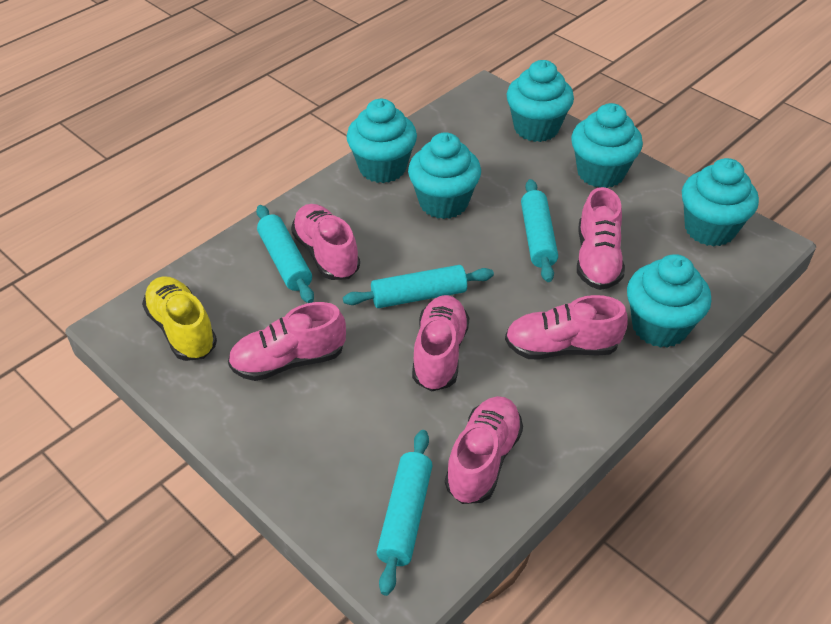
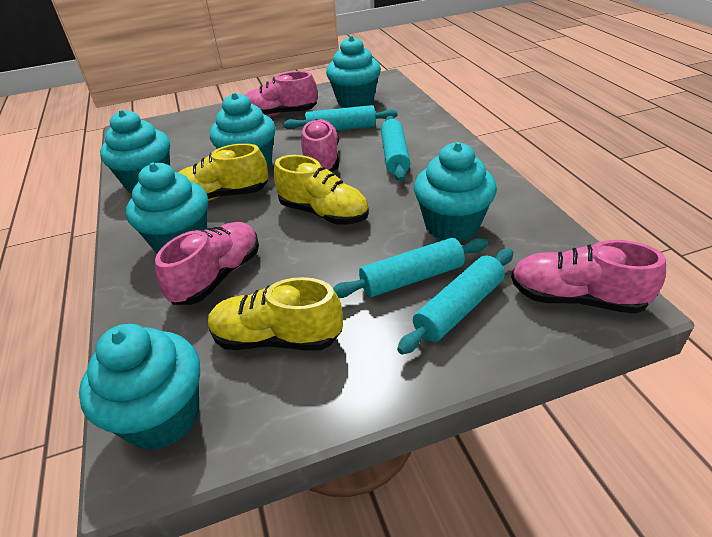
pink shoe: [228,302,346,381] [291,204,360,280] [412,295,469,391] [445,396,523,504] [505,295,628,359] [577,187,625,290] = 6 -> [155,222,259,305] [245,71,318,117] [301,119,339,172] [511,240,666,314] = 4
yellow shoe: [142,276,217,361] = 1 -> [178,143,268,201] [208,277,343,351] [274,155,369,225] = 3

